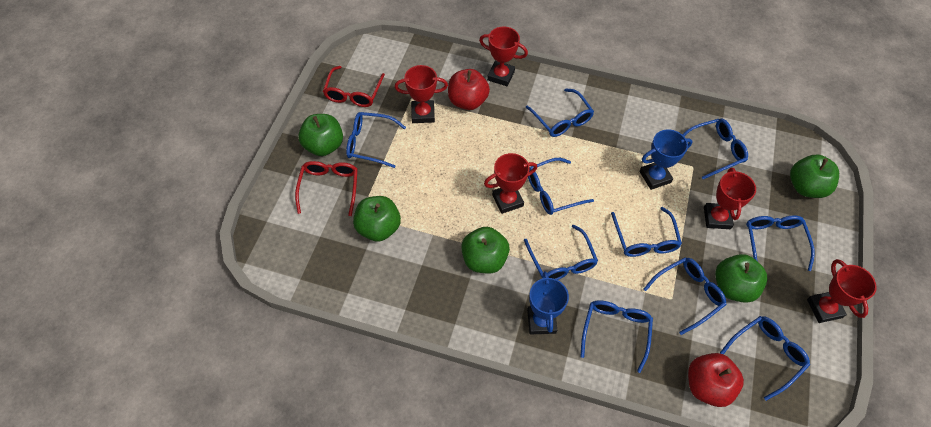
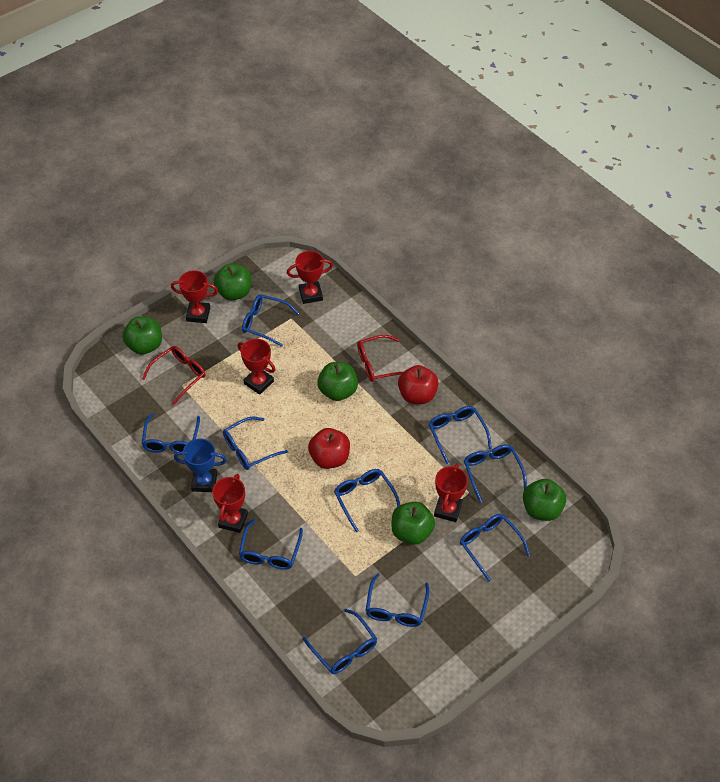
blue trophy: [527,271,569,335] [639,129,692,190] = 2 -> [174,438,227,492] = 1

